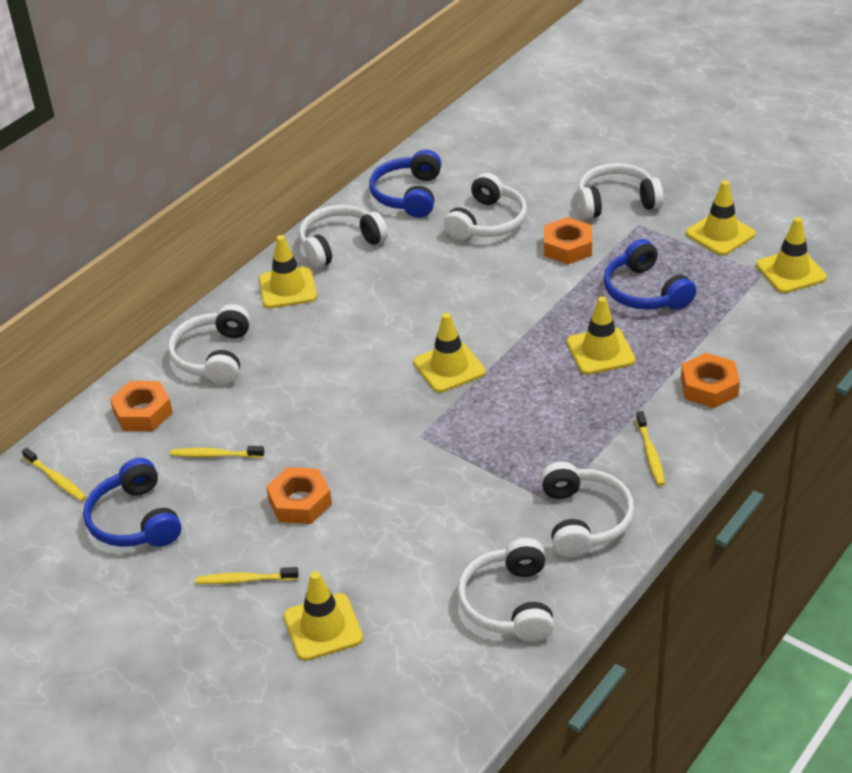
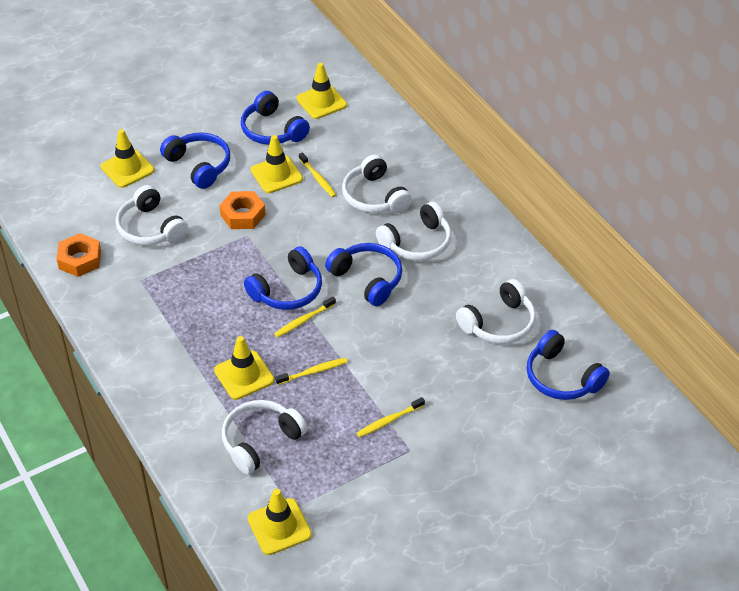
blue headphones: [83,458,181,547] [369,150,441,218] [604,239,696,310] = 3 -> [160,132,230,189] [241,91,310,145] [244,246,322,310] [325,243,402,306] [527,330,610,400] = 5
orange nut: [110,381,173,431] [266,467,332,524] [544,217,592,264] [681,353,740,408] = 4 -> [57,233,101,277] [219,191,266,229] = 2
white headphones: [168,304,250,385] [299,205,388,268] [443,173,527,240] [458,538,554,642] [541,461,634,558] [578,163,664,219] = 6 -> [116,185,188,245] [222,400,307,475] [342,154,412,213] [376,202,451,261] [456,279,536,344] = 5
yellow traffic cone: [259,235,317,308] [284,571,363,661] [413,313,485,392] [567,296,636,374] [686,180,756,255] [756,217,827,293] = 6 -> [101,129,155,188] [214,336,274,400] [248,489,312,555] [251,135,303,193] [297,63,347,119] = 5

